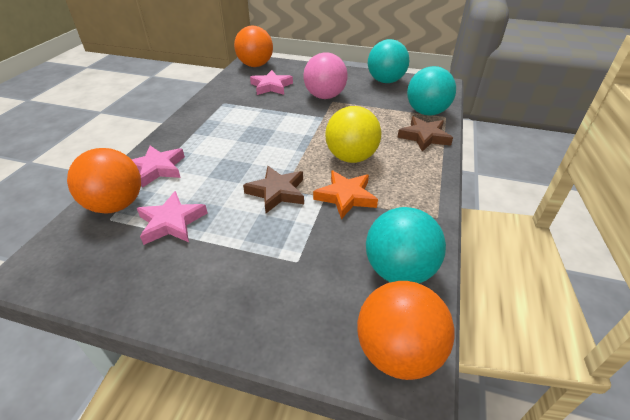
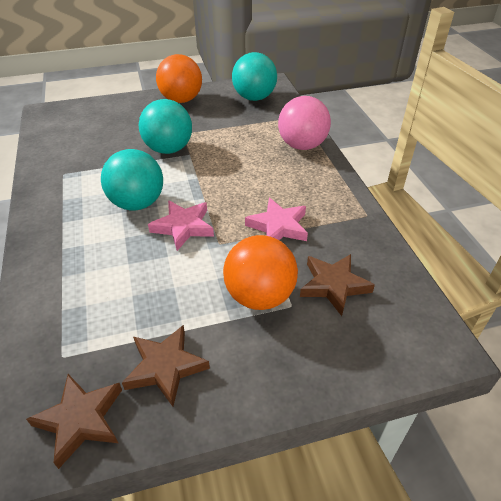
brown star: [243,166,304,213] [397,116,453,152] = 2 -> [26,374,122,469] [122,325,210,407] [300,254,375,316] = 3
orange ball: [67,148,141,214] [234,26,273,67] [357,281,455,380] = 3 -> [156,54,202,103] [223,235,298,310] = 2
orange star: [313,170,378,219] = 1 -> none = 0
pink star: [131,146,185,188] [137,191,207,245] [250,70,293,95] = 3 -> [148,200,214,251] [245,198,308,241] = 2
yellow ball: [325,106,381,163] = 1 -> none = 0

